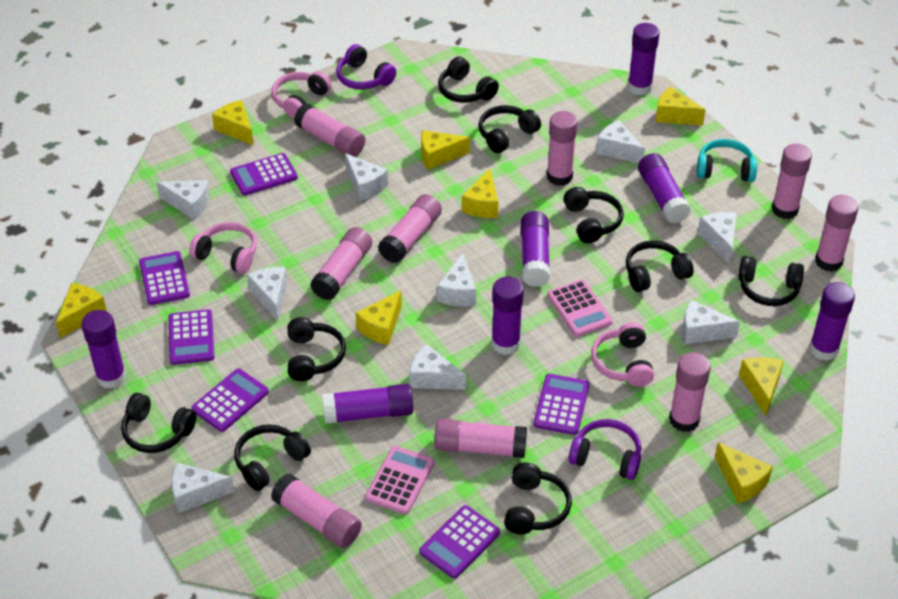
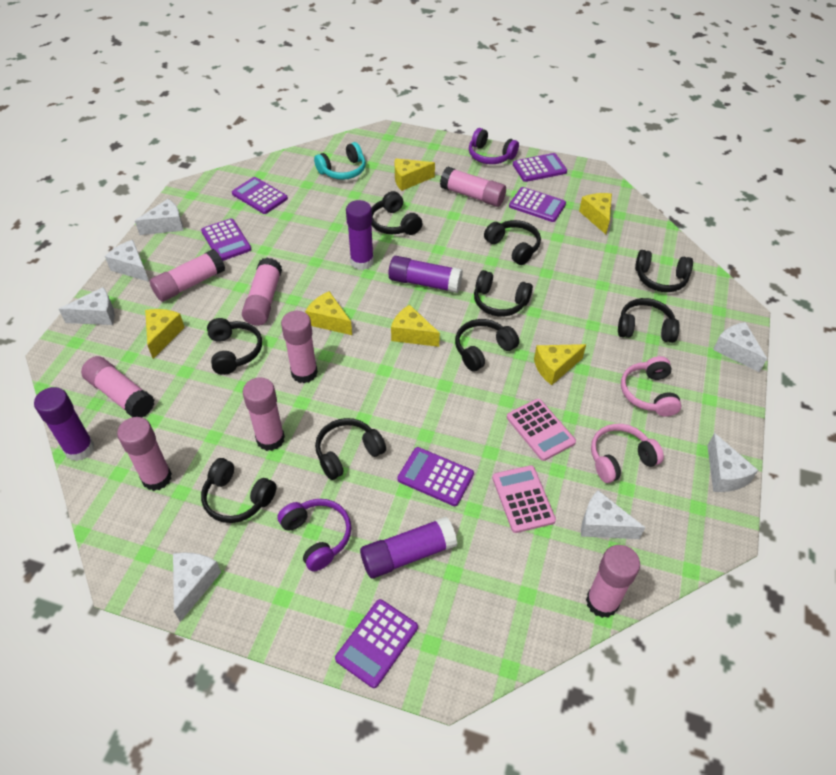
pink glue stick: [271,474,362,548] [294,103,366,157] [310,227,372,300] [378,194,442,263] [434,419,527,458] [547,111,578,186] [669,352,711,432] [772,144,812,219] [815,195,858,272] = 9 -> [81,356,154,417] [117,417,172,491] [150,249,225,302] [242,258,282,326] [243,377,285,451] [281,311,318,383] [440,167,506,207] [586,545,640,618] = 8
pink headphones: [189,222,257,274] [271,71,331,119] [591,322,654,386] = 3 -> [591,424,664,483] [621,356,682,417] = 2
purple glue stick: [82,310,126,389] [322,384,413,424] [492,277,524,355] [521,211,550,287] [628,23,660,95] [638,153,691,224] [809,282,855,361] = 7 -> [34,387,94,461] [346,200,374,270] [360,517,457,578] [388,256,463,293] = 4
white cheese: [157,180,210,220] [172,463,235,513] [247,267,287,321] [345,153,388,201] [409,344,466,390] [437,253,476,306] [596,120,645,163] [682,300,740,344] [698,212,737,264] = 9 -> [59,287,115,325] [105,240,149,282] [135,199,183,235] [173,552,221,622] [581,490,645,539] [707,433,758,492] [713,322,767,372] = 7
yellow cheese: [56,283,107,338] [212,100,254,146] [355,291,402,345] [421,130,470,170] [462,168,499,218] [655,87,705,125] [715,442,773,503] [739,357,784,416] = 8 -> [145,309,185,359] [305,291,352,335] [391,305,440,347] [395,158,435,191] [534,344,586,385] [579,193,612,234] = 6

